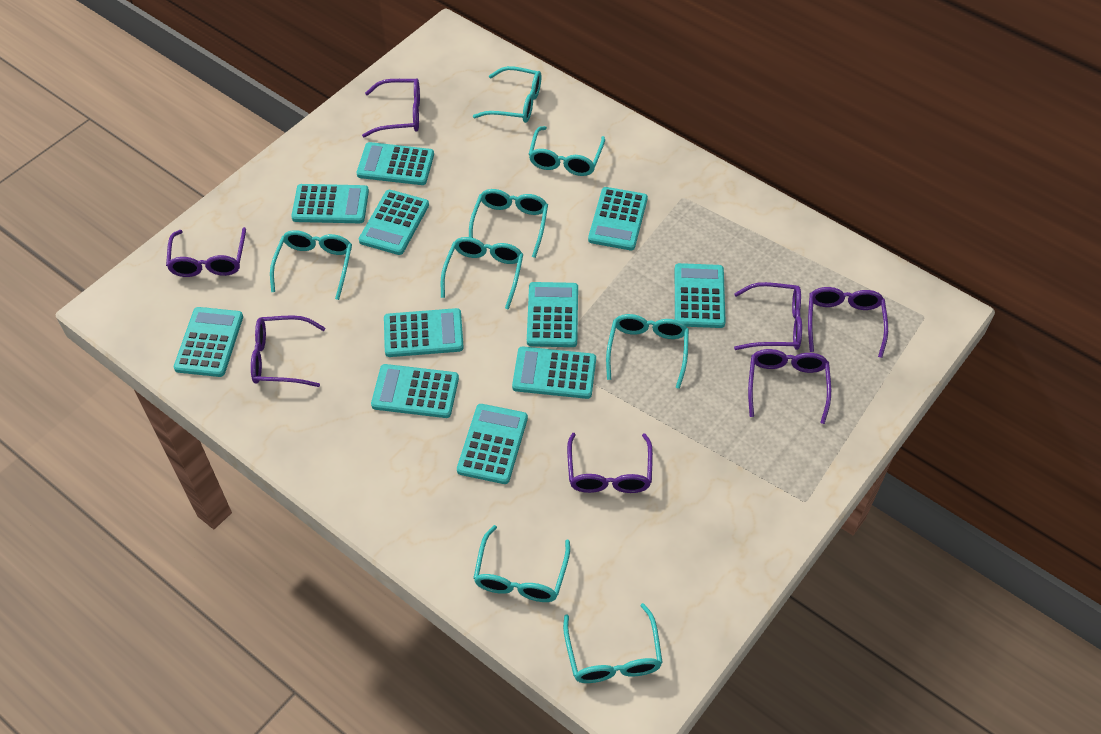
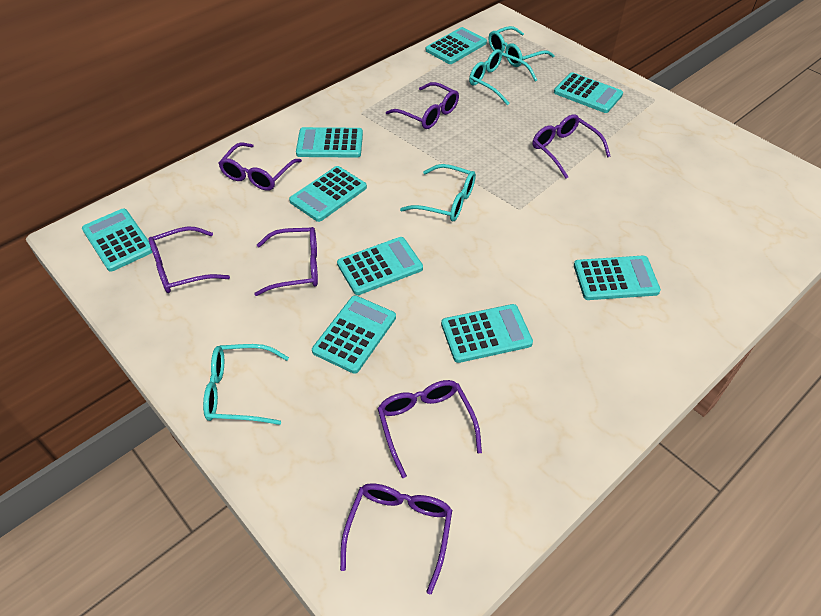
turquoise calculator: [174,307,243,377] [291,184,369,223] [357,142,434,185] [359,190,429,255] [371,364,459,418] [384,308,464,357] [457,404,528,484] [512,347,596,399] [527,282,578,347] [588,187,648,250] [675,263,726,328] = 11 -> [82,209,152,272] [289,166,367,222] [296,127,363,158] [312,295,396,374] [337,237,423,295] [426,27,487,64] [441,304,533,363] [554,72,623,113] [574,256,661,300] = 9
turquoise glasses: [270,230,352,300] [441,237,523,310] [469,189,548,258] [473,66,541,123] [473,525,570,602] [528,126,605,176] [563,603,663,683] [606,314,689,389] = 8 -> [203,344,289,425] [400,164,476,221] [469,49,537,105] [489,26,554,67] = 4

